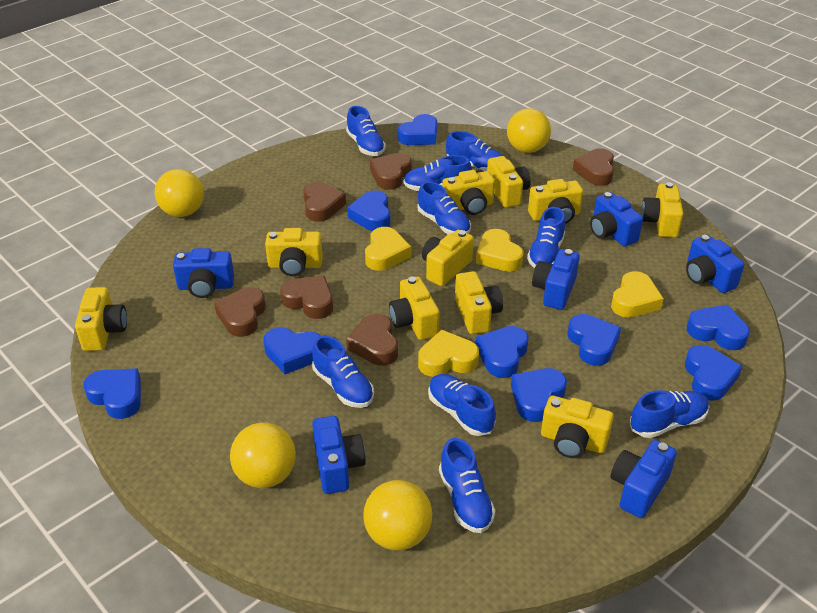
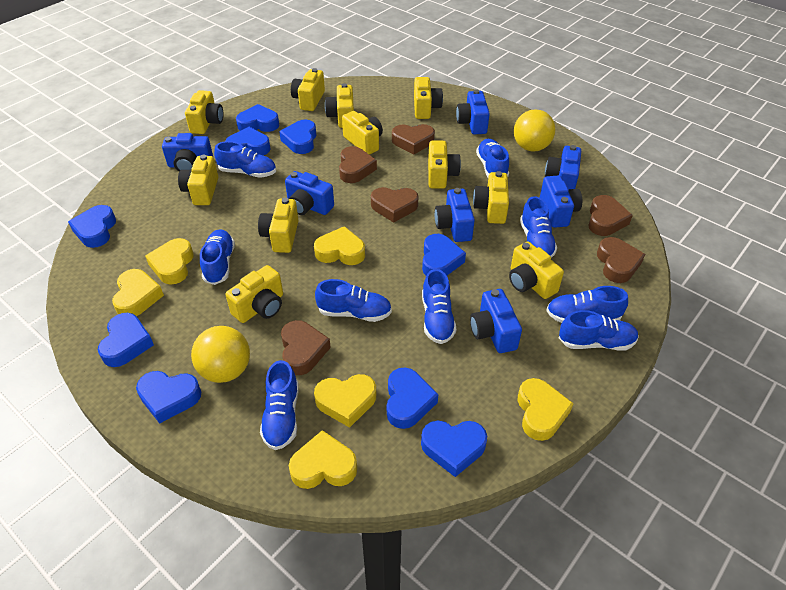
blue camera: [173,248,234,298] [312,416,366,494] [532,249,580,310] [590,192,643,247] [611,440,677,518] [686,235,744,293] = 6 -> [162,133,213,171] [285,171,334,215] [435,188,475,242] [456,90,490,134] [470,289,522,353] [540,175,582,228] [545,145,581,189] = 7
yellow ball: [155,169,204,217] [230,423,296,488] [363,480,432,550] [507,108,551,153] = 4 -> [191,326,250,383] [514,109,555,152] = 2
yellow camera: [75,287,127,351] [265,228,323,276] [389,277,440,340] [422,230,474,286] [442,170,495,215] [455,271,503,334] [487,156,531,208] [528,179,583,224] [541,396,614,458] [641,182,683,238] = 10 -> [178,155,218,205] [185,90,223,134] [225,265,283,323] [258,198,299,253] [291,68,325,111] [325,83,354,128] [342,111,383,155] [414,77,443,119] [428,140,461,189] [473,171,509,224] [509,241,564,299] = 11
yellow heart: [365,227,411,271] [418,330,479,377] [476,229,524,272] [611,271,664,318] = 4 -> [112,269,164,316] [145,238,194,285] [289,430,357,489] [314,226,365,265] [314,374,377,428] [517,378,574,441] = 6

